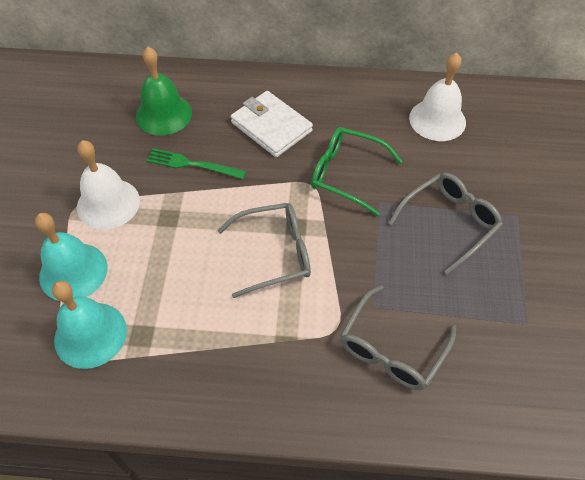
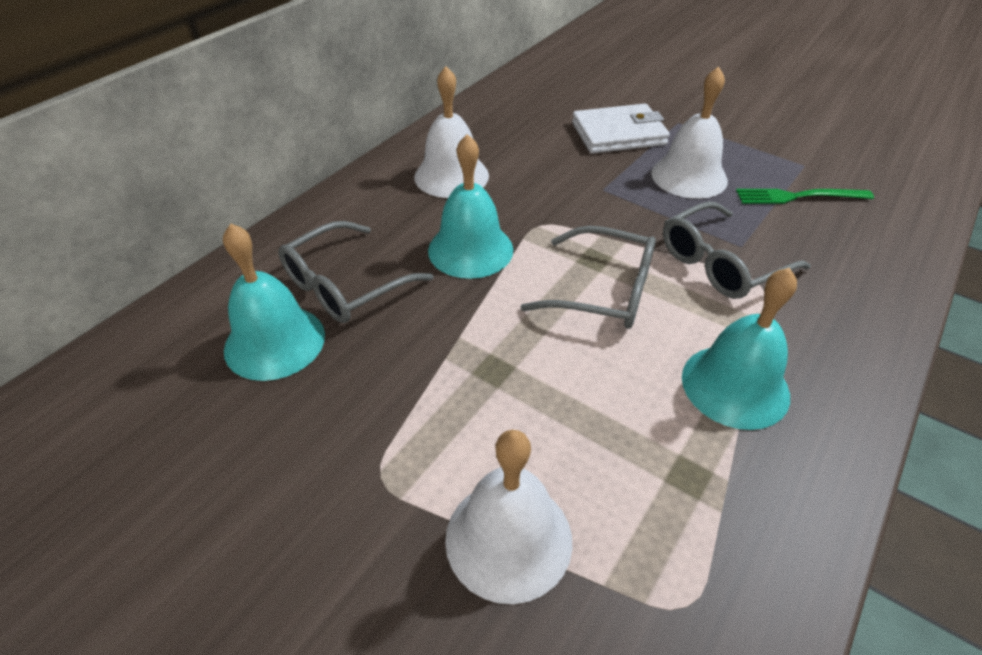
green bell: [136,47,192,135] = 1 -> none = 0
green glasses: [311,127,403,216] = 1 -> none = 0
turquoise bell: [35,213,107,301] [52,281,127,369] = 2 -> [223,223,325,381] [428,134,513,279] [682,268,797,430] = 3
white bell: [77,140,140,230] [409,53,466,141] = 2 -> [414,66,489,198] [445,430,572,604] [651,66,728,199] = 3

